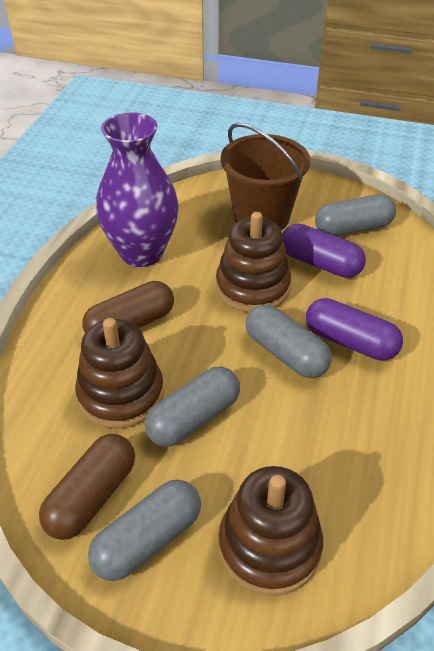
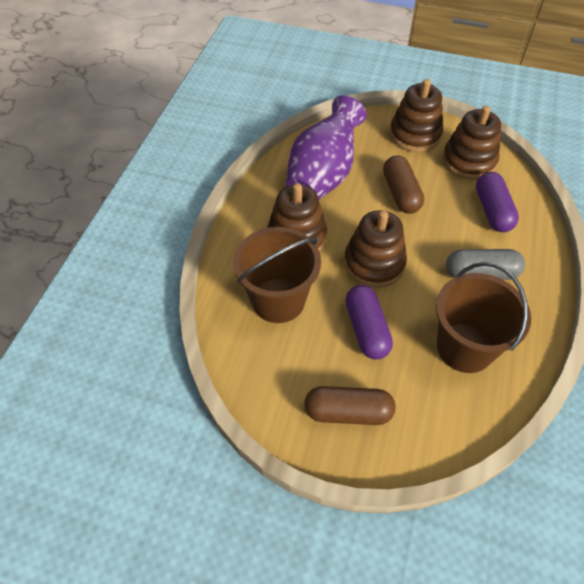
brown bucket: [221,123,311,230] = 1 -> [233,227,321,323] [436,262,531,373] = 2
brown stacking toy: [75,318,164,429] [216,212,291,313] [219,466,323,596] = 3 -> [267,183,327,252] [344,210,407,288] [390,79,443,152] [442,106,501,180] = 4
grey capsule: [88,479,201,581] [144,366,240,447] [246,304,332,378] [315,194,396,236] = 4 -> [446,249,525,280] = 1

